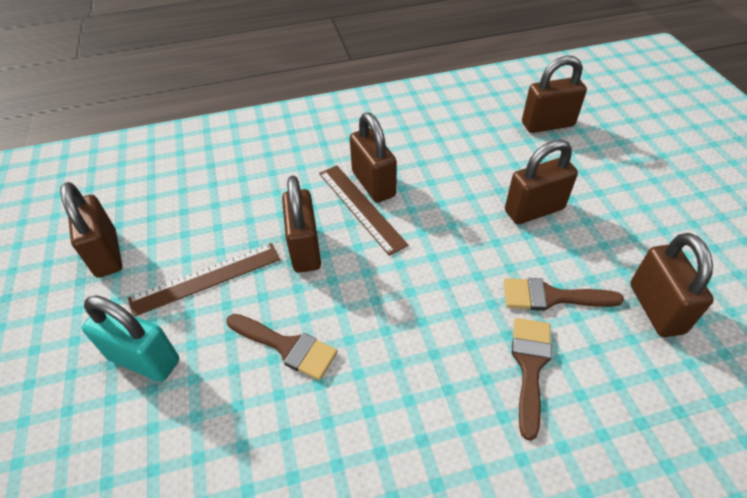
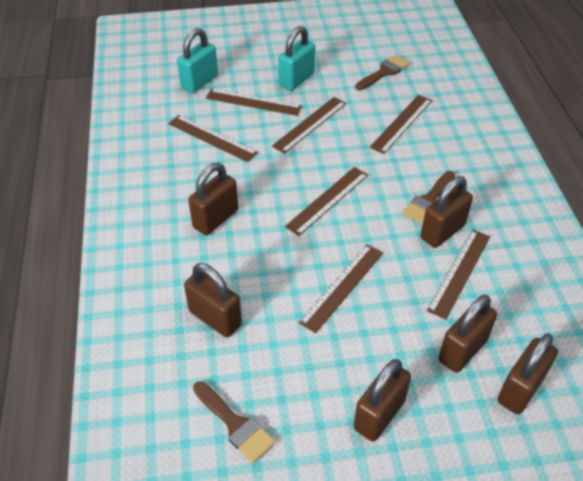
brown ruler: [128,243,280,316] [319,165,409,256] = 2 -> [168,115,258,162] [206,89,302,116] [272,97,347,154] [285,167,368,236] [299,244,383,334] [370,95,432,154] [427,229,490,320] = 7
turquoise padlock: [82,295,179,382] = 1 -> [177,28,218,93] [278,26,315,91] = 2

